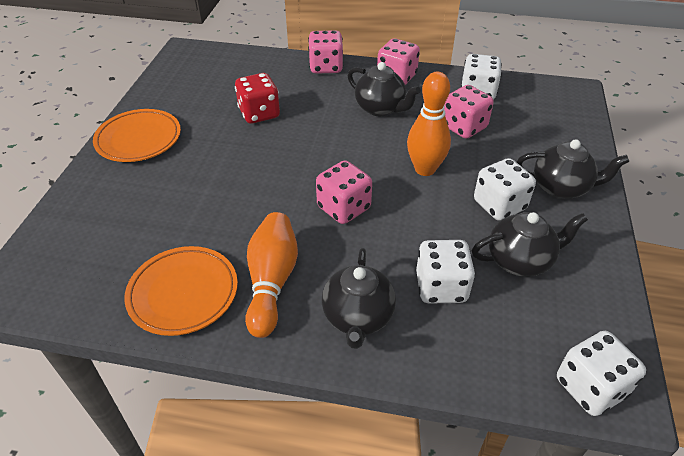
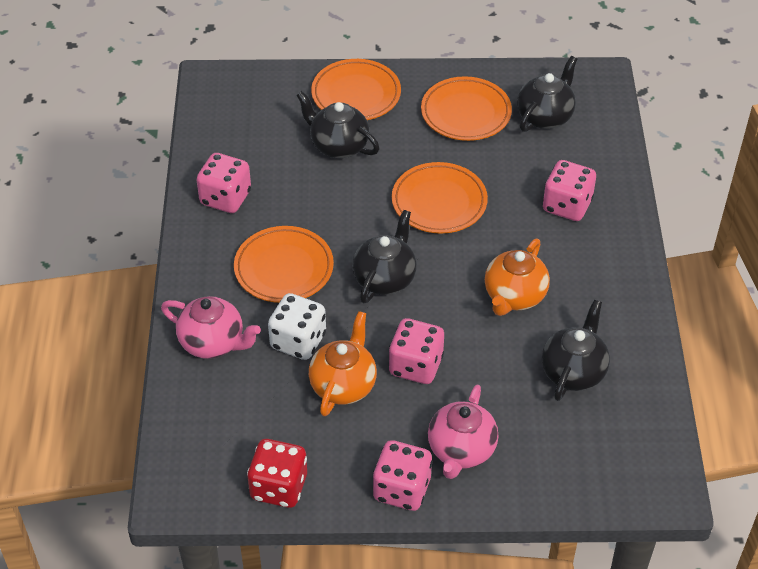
orange bowling pin: [245,212,298,338] [407,72,451,176] = 2 -> none = 0
orange plate: [93,109,181,162] [124,246,238,336] = 2 -> [234,226,334,303] [311,59,401,120] [392,162,488,234] [421,76,512,141] = 4
orange teapot: none = 0 -> [309,311,377,416] [485,239,550,316] = 2
pink teapot: none = 0 -> [161,296,261,359] [428,384,498,479] = 2
white dice: [416,240,475,304] [461,54,502,100] [474,158,536,221] [557,331,646,416] = 4 -> [268,293,326,360] = 1

